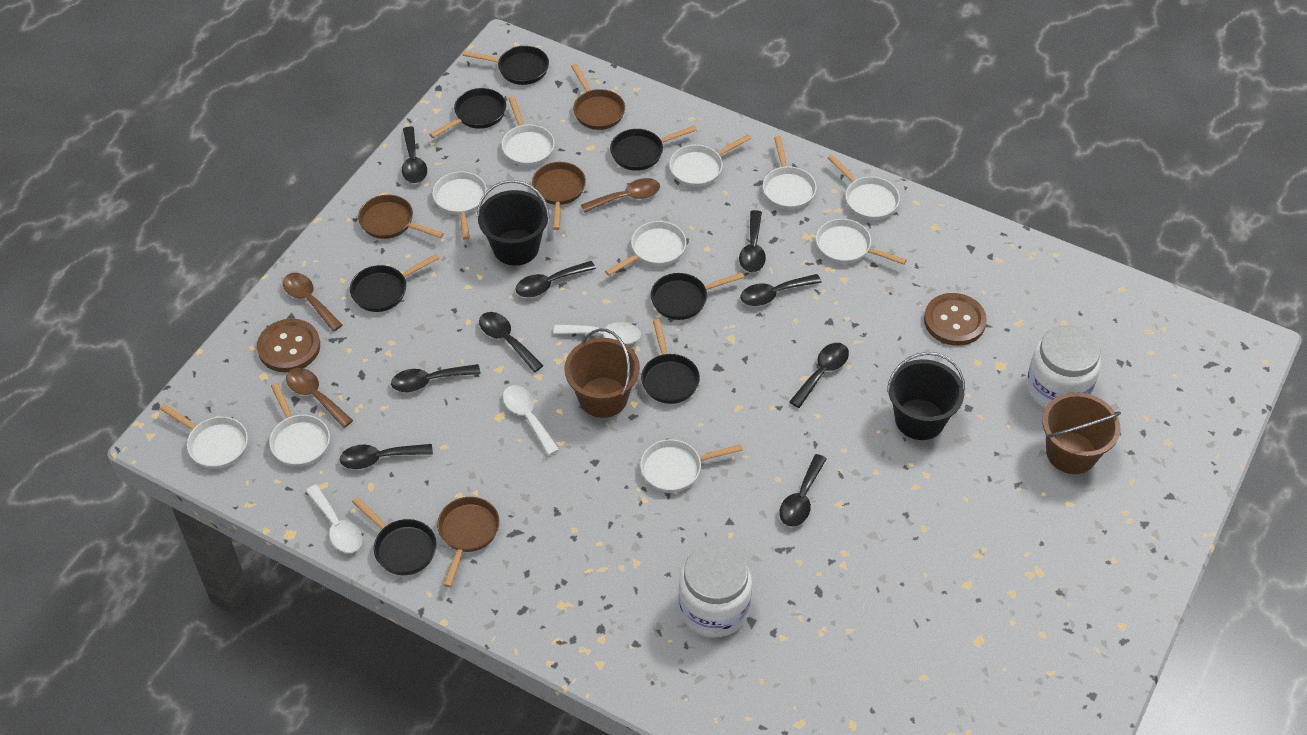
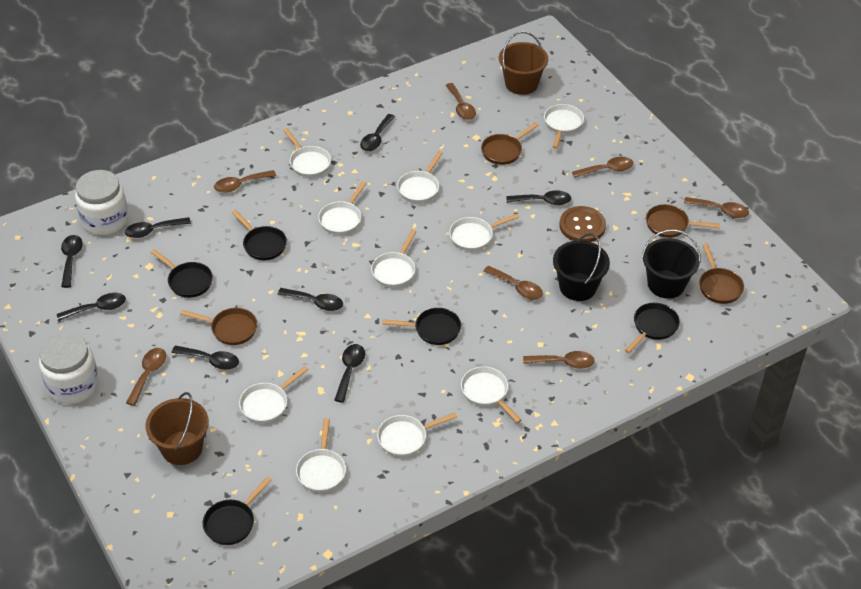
black pan: [350,254,439,312] [352,497,437,575] [429,88,506,138] [463,46,549,85] [610,125,697,171] [641,319,700,404] [651,272,744,320] = 7 -> [151,249,213,298] [203,477,272,545] [231,210,287,260] [383,308,461,345] [625,303,680,353] = 5
black spoon: [340,444,433,469] [391,364,481,392] [402,126,427,183] [479,312,544,372] [515,261,596,297] [739,210,766,272] [740,274,822,306] [779,454,827,527] [789,343,849,408] = 9 -> [57,293,126,321] [61,235,83,288] [125,217,191,238] [171,346,239,370] [277,288,343,311] [334,344,365,403] [360,114,395,151] [507,190,571,205] = 8
brown button: [257,318,320,372] [924,293,987,346] = 2 -> [559,206,606,242] = 1
brown spoon: [283,273,342,331] [286,368,353,428] [581,178,660,213] = 3 -> [126,348,166,406] [214,170,276,193] [445,83,476,120] [484,266,543,300] [523,351,595,369] [572,157,633,178] [684,197,749,218] = 7
white spoon: [306,485,362,553] [503,385,559,455] [553,322,641,344] = 3 -> none = 0

